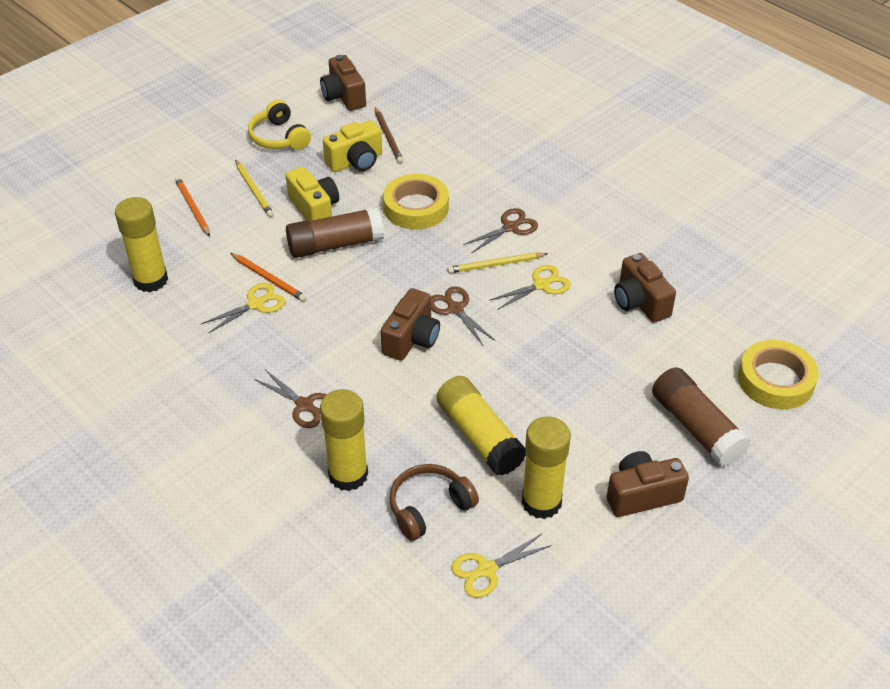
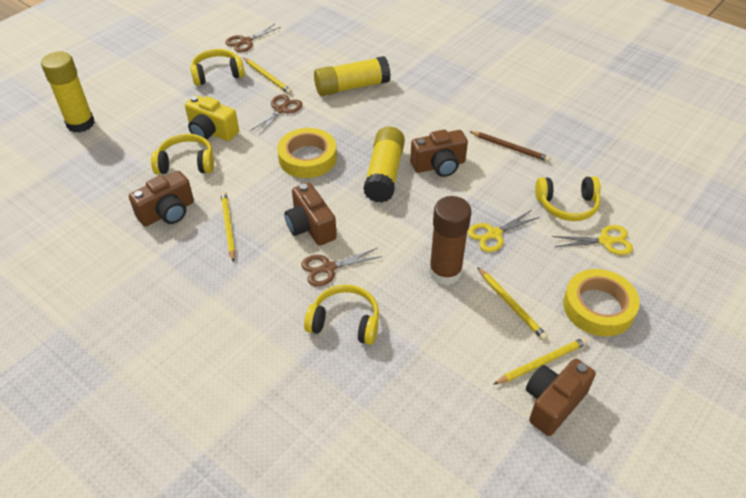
brown glue stick: [286,207,384,258] [652,368,751,467] = 2 -> [429,196,471,285] = 1
brown headphones: [389,464,479,541] = 1 -> none = 0
orange pencil: [175,177,210,236] [230,253,307,301] = 2 -> none = 0
yellow camera: [286,167,339,221] [323,120,382,172] = 2 -> [185,95,239,141] = 1
yellow glue stick: [115,197,168,292] [320,389,368,491] [437,376,526,476] [522,416,571,519] = 4 -> [41,52,95,133] [314,56,391,96] [363,126,405,203] = 3
yellow headphones: [248,100,311,150] = 1 -> [151,134,214,174] [190,49,245,86] [304,285,379,345] [535,176,601,221] = 4
yellow pencil: [235,160,274,217] [447,252,548,273] = 2 -> [221,192,235,262] [244,58,292,94] [477,267,548,340] [493,337,588,385] = 4
yellow scissors: [201,283,285,334] [451,534,552,598] [489,265,571,310] = 3 -> [468,210,540,252] [552,225,633,255] = 2

